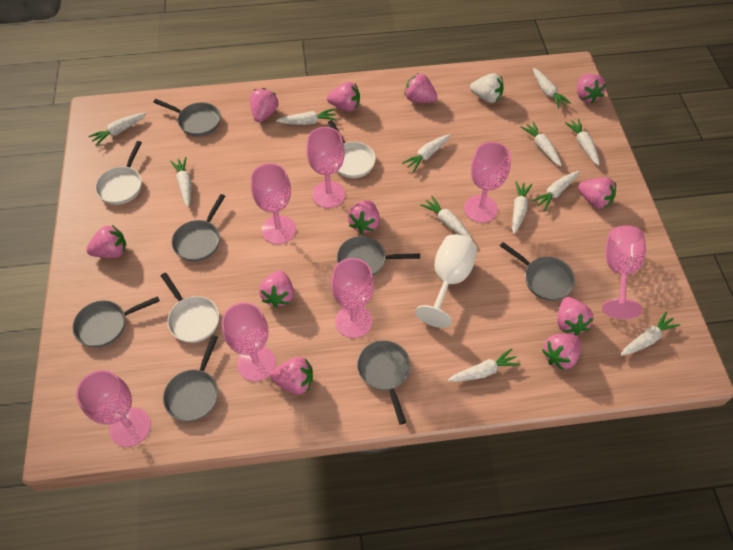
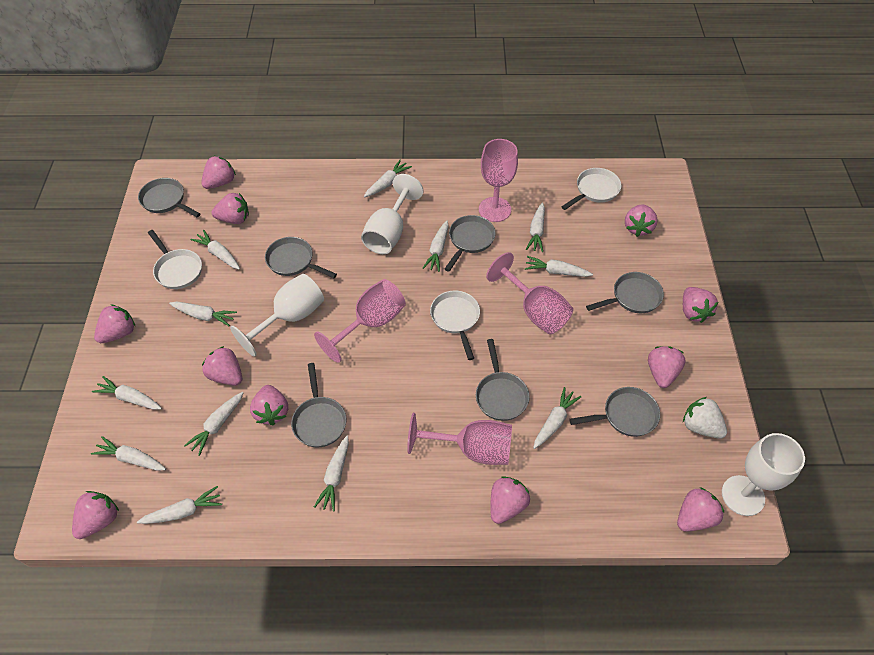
pink goblet: [76,370,151,447] [222,302,276,381] [251,163,296,244] [306,127,345,208] [331,258,374,338] [464,142,511,223] [602,225,646,319] = 7 -> [314,279,406,363] [407,413,512,465] [479,139,518,222] [486,252,573,334] = 4
white goblet: [415,234,477,328] = 1 -> [230,274,324,357] [361,174,423,254] [722,433,805,516] = 3

